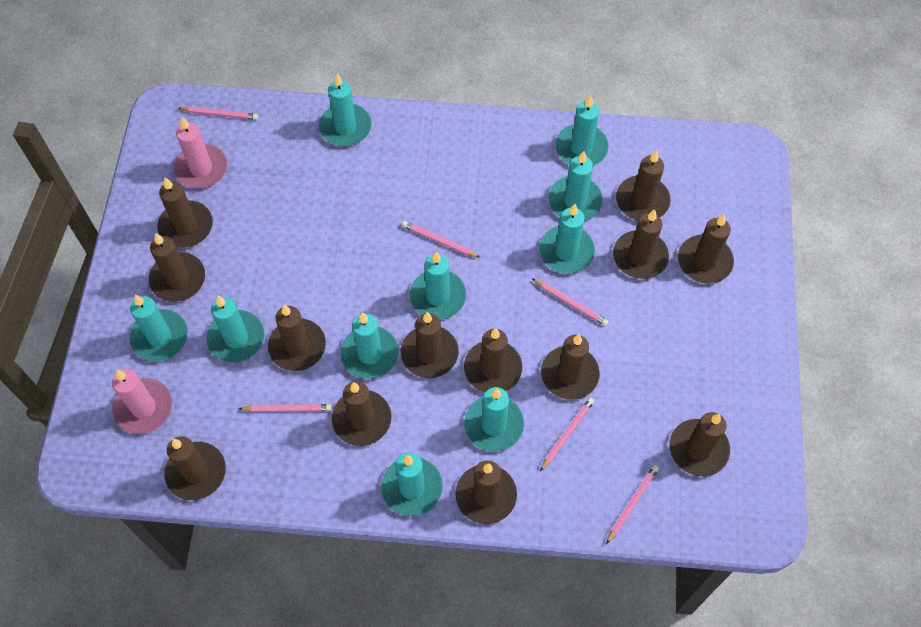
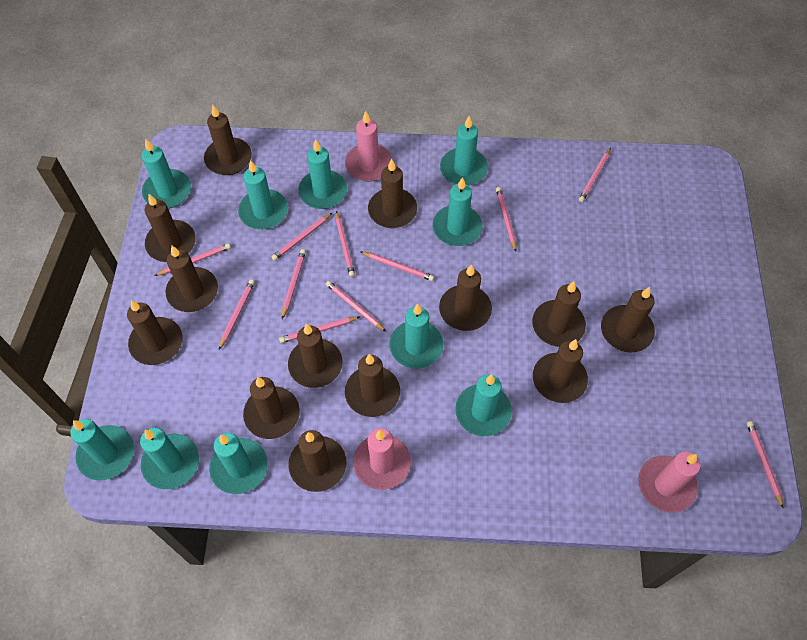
pink candle: [112,369,172,434] [174,117,227,189] = 2 -> [345,111,392,182] [353,428,411,490] [638,451,701,513] = 3
pink pencil: [178,106,258,120] [239,404,332,412] [402,221,479,257] [532,278,609,326] [540,397,595,471] [606,465,659,544] = 6 -> [154,243,231,276] [219,280,255,350] [272,213,332,261] [279,316,359,343] [282,249,306,319] [326,281,386,332] [336,211,355,277] [360,251,434,281] [496,187,516,251] [579,148,611,202] [747,421,783,508] = 11

